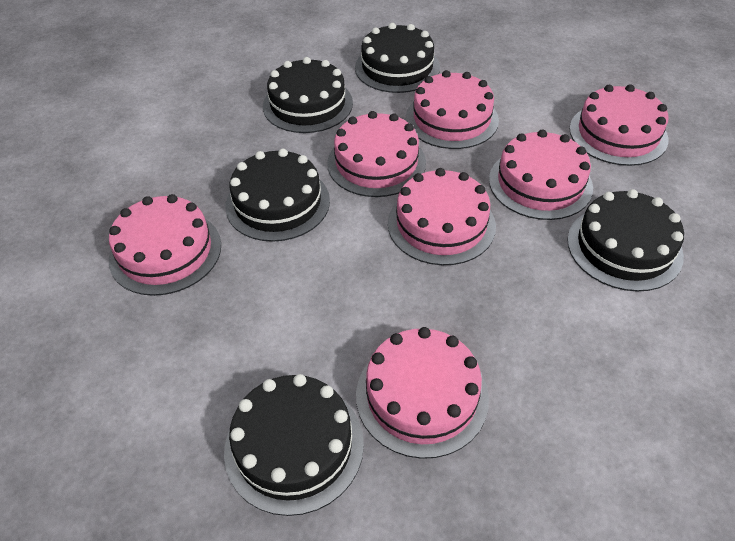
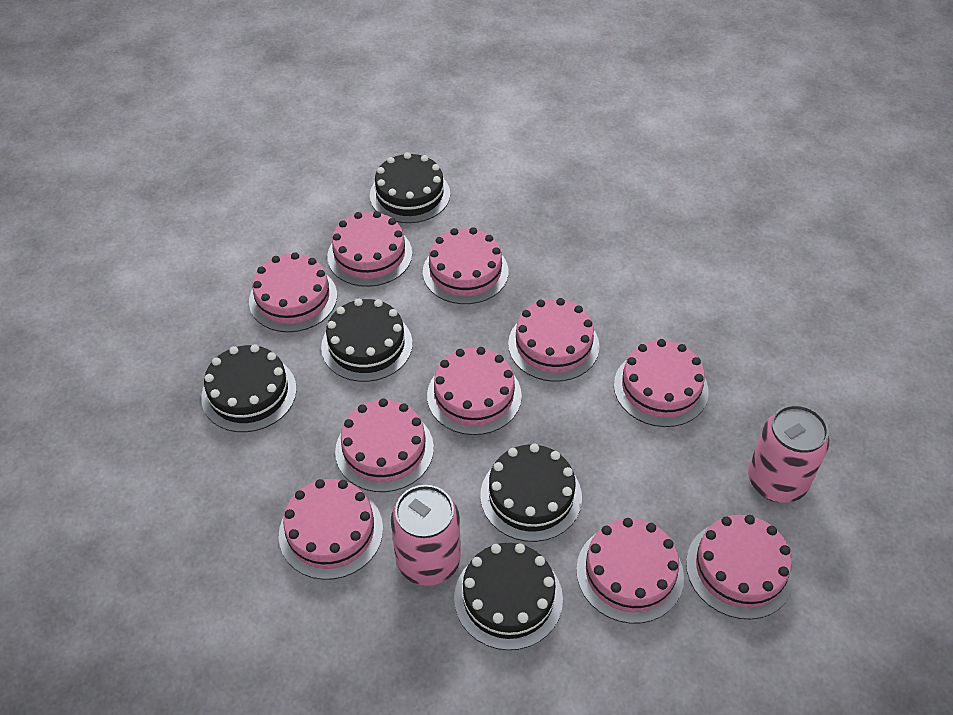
pink cake: [108,194,221,296] [327,111,426,197] [356,327,489,459] [388,168,496,265] [406,70,499,149] [489,129,593,220] [569,84,669,166] = 7 -> [249,252,337,332] [279,479,383,580] [327,211,412,287] [335,398,434,492] [423,227,509,304] [427,347,522,435] [508,298,599,382] [576,518,684,623] [614,339,708,427] [686,515,795,619] = 10
pink can: none = 0 -> [391,485,461,586] [748,405,829,503] = 2

